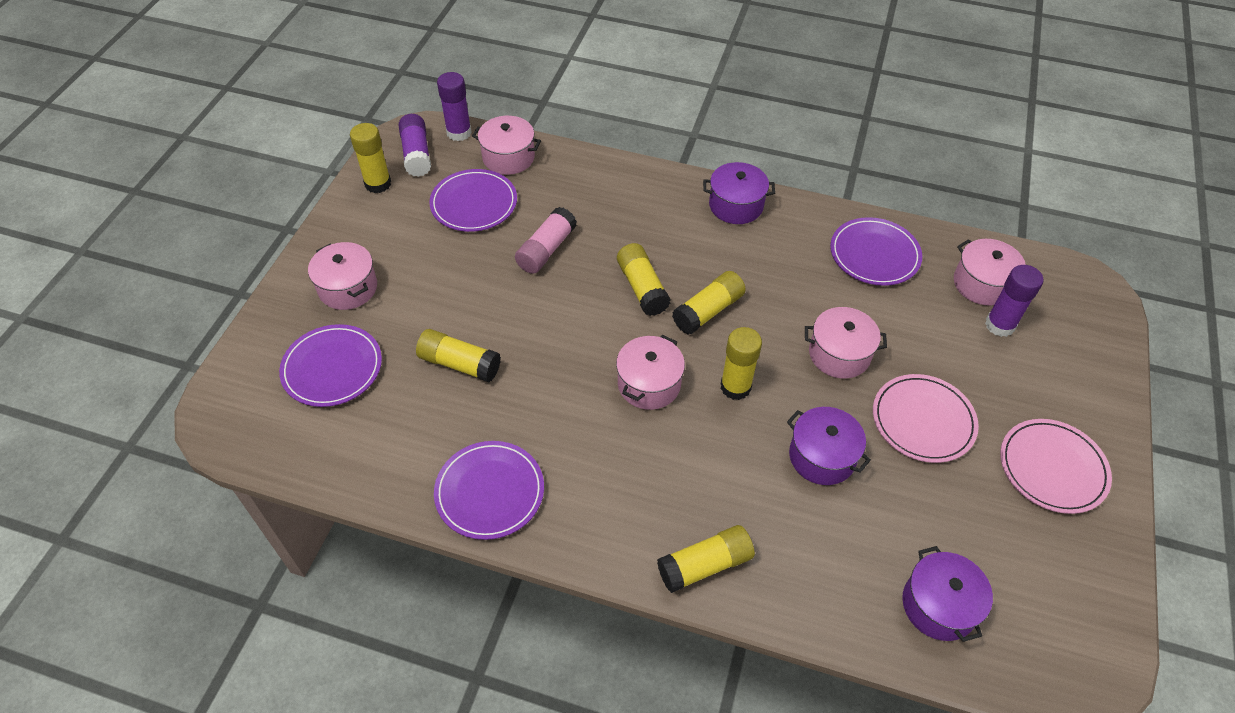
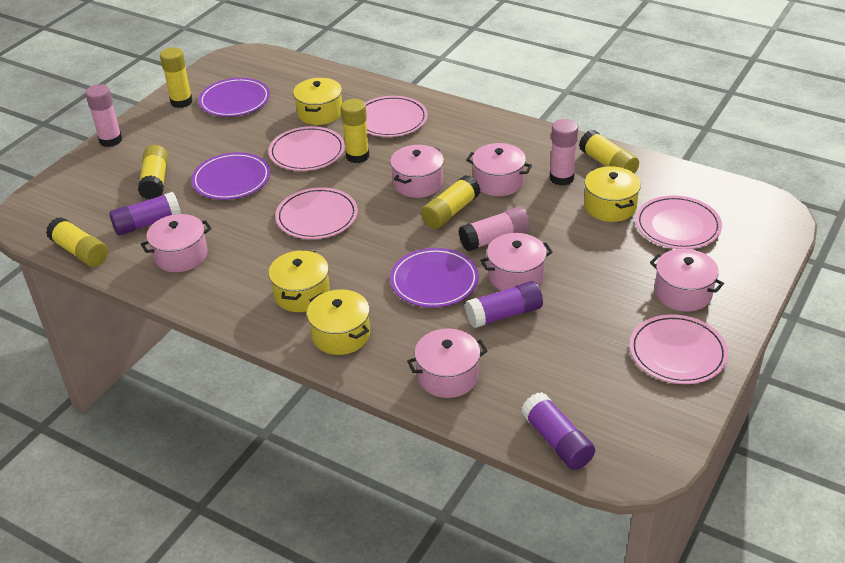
pink glue stick: [515,207,577,274] = 1 -> [85,84,122,147] [459,207,530,252] [550,119,578,186] = 3
pink plate: [873,374,979,463] [1000,419,1112,514] = 2 -> [268,126,345,171] [275,187,358,239] [365,96,428,137] [630,314,728,384] [636,195,722,249] = 5
pink pot: [308,242,377,310] [472,116,541,175] [616,335,685,410] [805,307,887,379] [954,239,1026,306] = 5 -> [141,214,212,272] [390,145,444,198] [407,329,488,398] [466,143,532,196] [480,233,553,291] [650,249,724,311] = 6
purple plate: [279,324,382,407] [429,169,517,232] [434,441,544,540] [830,217,922,286] = 4 -> [191,152,270,200] [198,78,270,117] [390,248,479,308] = 3
purple pot: [703,162,775,224] [787,407,871,485] [902,546,993,642] = 3 -> none = 0
yellow pot: none = 0 -> [269,250,330,312] [293,78,342,125] [307,289,370,355] [584,166,641,222] = 4

